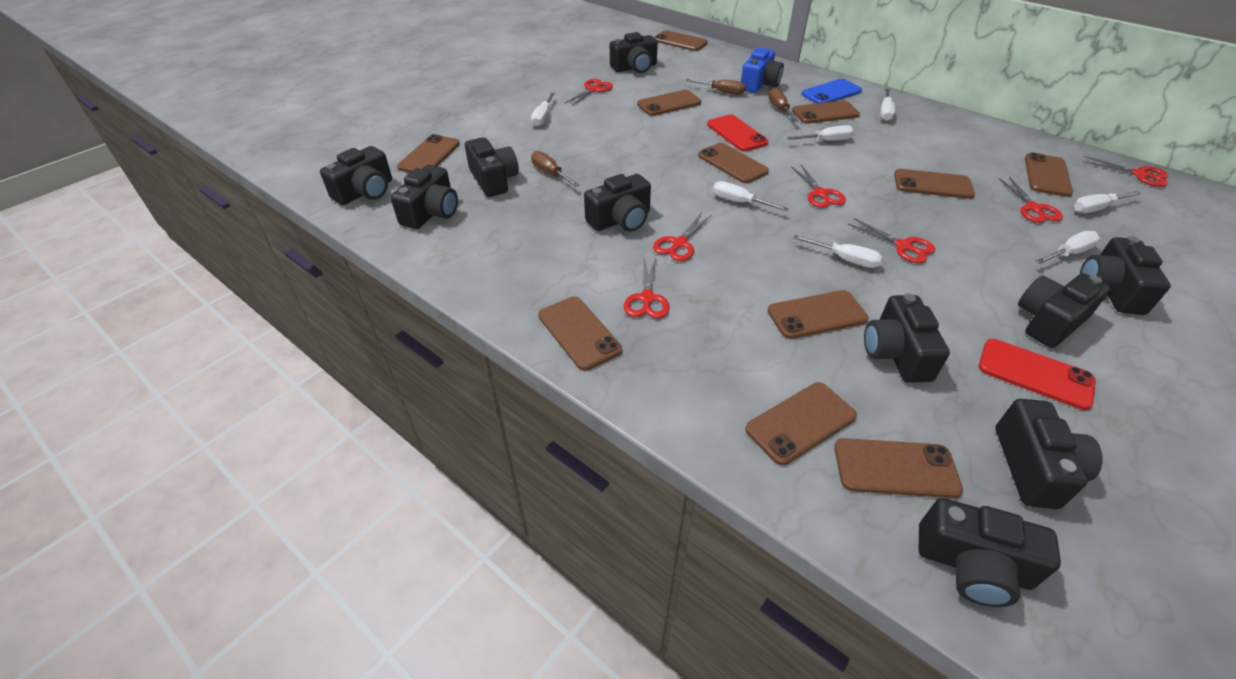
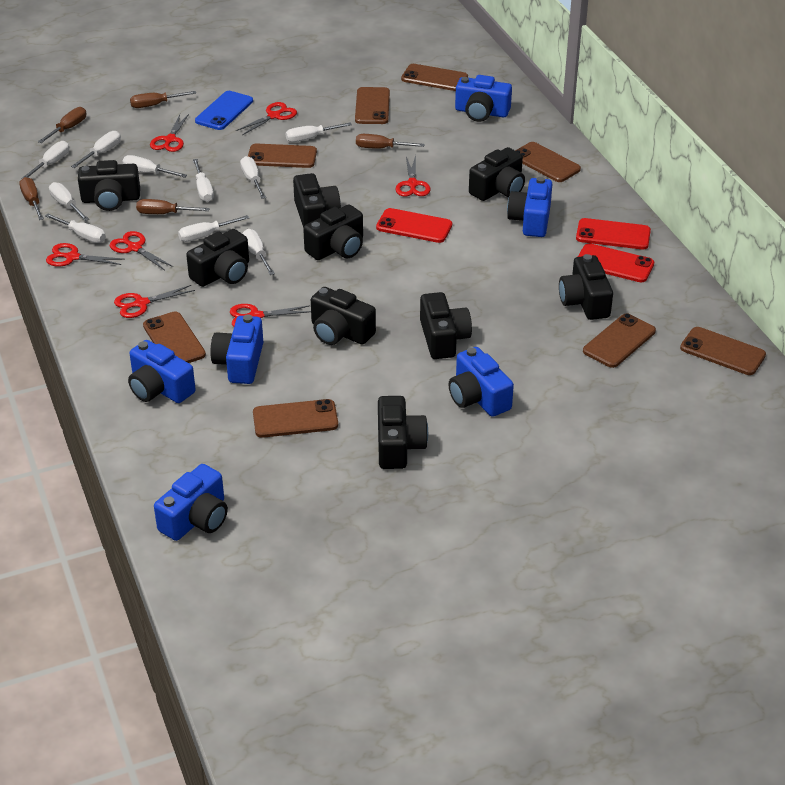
black camera: [320,146,392,205] [391,165,458,229] [465,137,519,197] [584,174,651,232] [610,32,658,73] [864,293,950,383] [918,498,1061,607] [995,399,1103,509] [1018,273,1111,348] [1080,236,1171,315] = 10 -> [78,160,140,211] [186,229,249,287] [293,173,341,228] [303,205,363,260] [311,287,376,345] [378,396,428,469] [420,292,472,359] [469,147,525,201] [559,254,613,320] = 9
blue camera: [741,48,784,93] = 1 -> [128,340,196,403] [154,464,228,541] [210,314,263,384] [448,347,514,417] [455,75,512,122] [507,177,552,237] = 6
brown phone: [397,134,460,173] [538,296,622,371] [637,90,701,116] [654,30,708,51] [698,143,769,183] [745,382,857,465] [767,290,868,339] [792,100,860,124] [834,438,963,498] [894,169,975,199] [1025,153,1073,197] = 11 -> [143,311,206,363] [248,143,317,168] [253,399,338,438] [355,87,390,124] [401,64,468,91] [515,142,581,182] [583,313,656,368] [680,327,766,375] = 8
brown screwdriver: [531,151,580,187] [686,79,746,95] [768,88,799,122] = 3 -> [19,177,44,220] [38,107,86,143] [130,91,196,108] [136,199,210,214] [356,134,425,149] = 5
red phone: [707,115,768,151] [979,339,1096,410] = 2 -> [376,208,452,243] [576,218,651,250] [578,243,654,282] = 3
white screwdriver: [531,93,555,127] [713,181,789,211] [787,125,854,141] [794,235,882,268] [880,89,895,121] [1036,231,1100,264] [1074,191,1141,213] = 7 -> [21,141,69,179] [45,214,106,243] [49,182,89,221] [71,131,121,168] [123,155,187,178] [178,215,249,242] [193,159,214,202] [240,156,266,199] [242,229,275,275] [286,122,352,142] = 10

